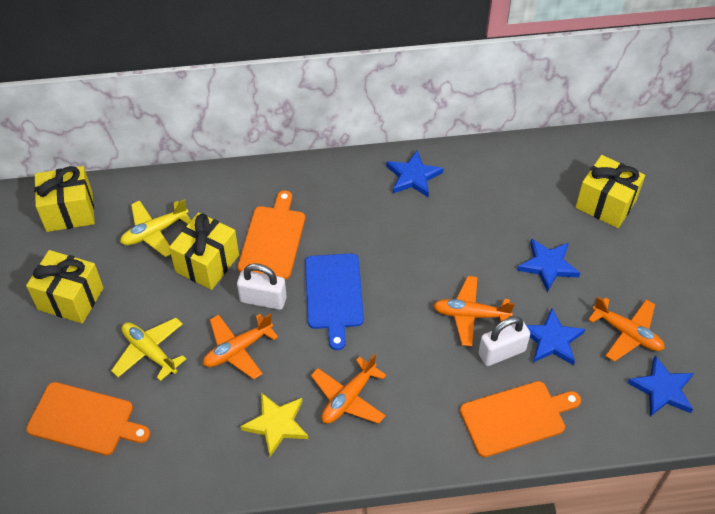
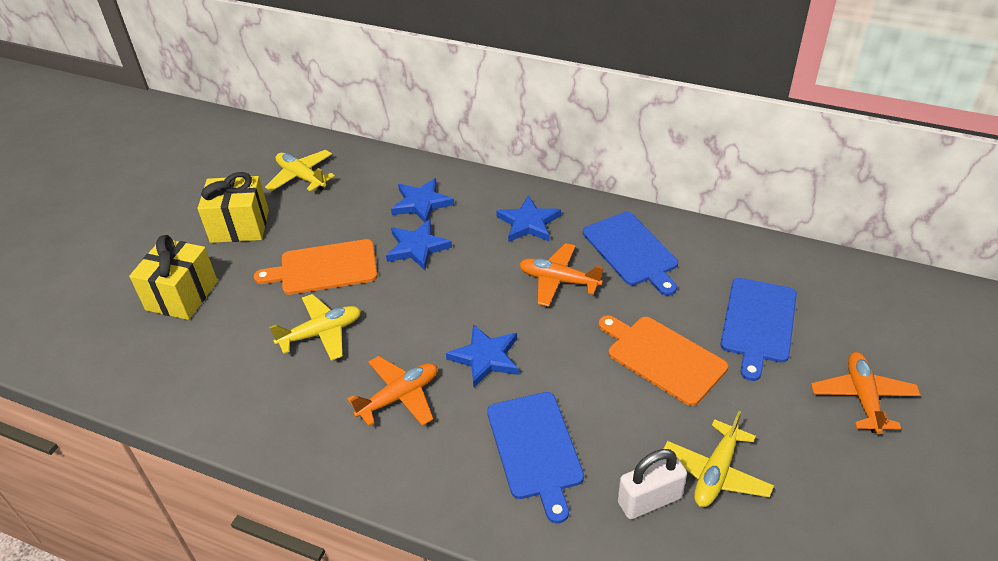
blue cutting board: [305,253,364,350] = 1 -> [487,392,584,523] [583,212,678,296] [721,278,797,381] = 3
orange cutting board: [26,382,150,455] [238,190,305,279] [460,381,581,457] = 3 -> [254,239,378,295] [599,315,728,406] = 2
orange plane: [203,314,278,379] [311,354,386,424] [433,276,515,346] [588,296,665,362] = 4 -> [348,356,437,426] [519,243,604,307] [811,352,921,434] = 3
white padlock: [237,263,287,310] [478,316,530,366] = 2 -> [618,449,687,519] = 1
yellow gift: [26,250,104,324] [34,166,95,232] [169,213,239,290] [575,155,645,228] = 4 -> [129,235,218,320] [197,172,269,243] = 2
yellow plane: [111,318,186,381] [120,199,191,257] = 2 -> [265,150,335,192] [269,294,361,361] [663,411,774,507] = 3
yellow star: [240,393,308,457] = 1 -> none = 0

